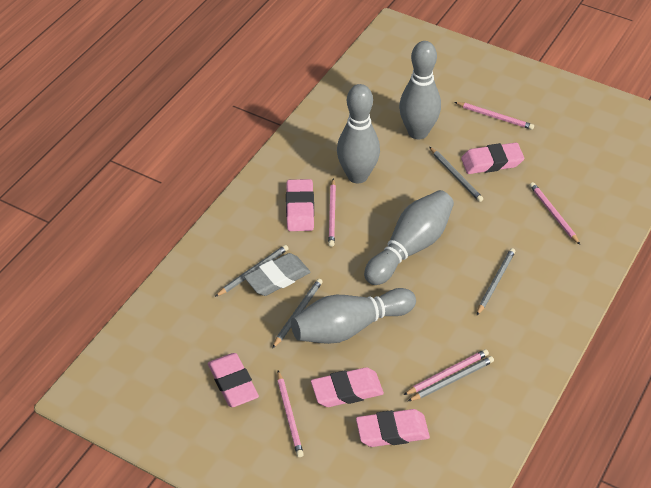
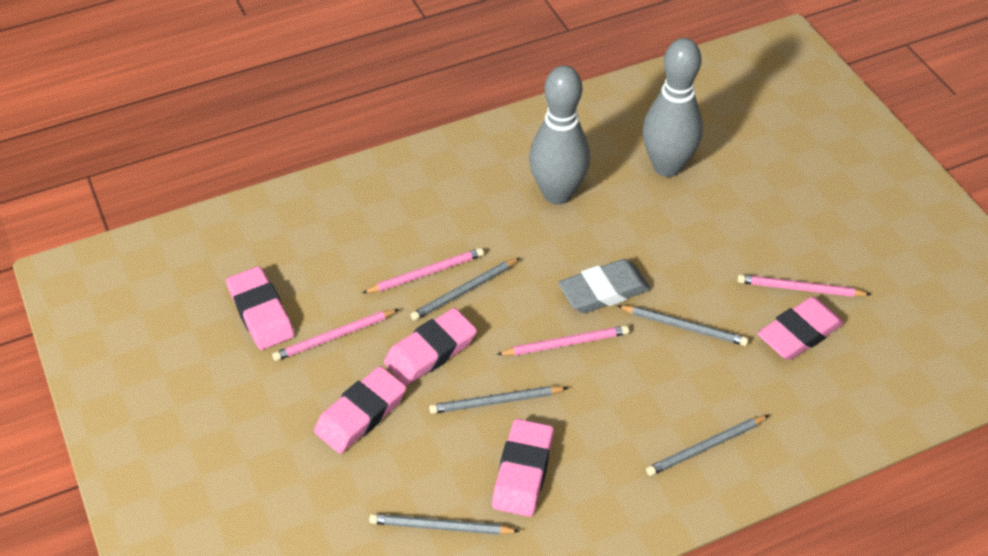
grey bowling pin: [291,288,416,344] [337,84,380,183] [364,190,454,285] [399,41,441,139] = 4 -> [529,65,590,205] [642,38,703,177] = 2
pink pencil: [277,371,304,457] [328,179,336,247] [404,349,489,395] [455,102,534,130] [530,182,580,245] = 5 -> [272,309,399,361] [363,248,484,293] [497,325,629,356] [738,274,871,297] = 4

